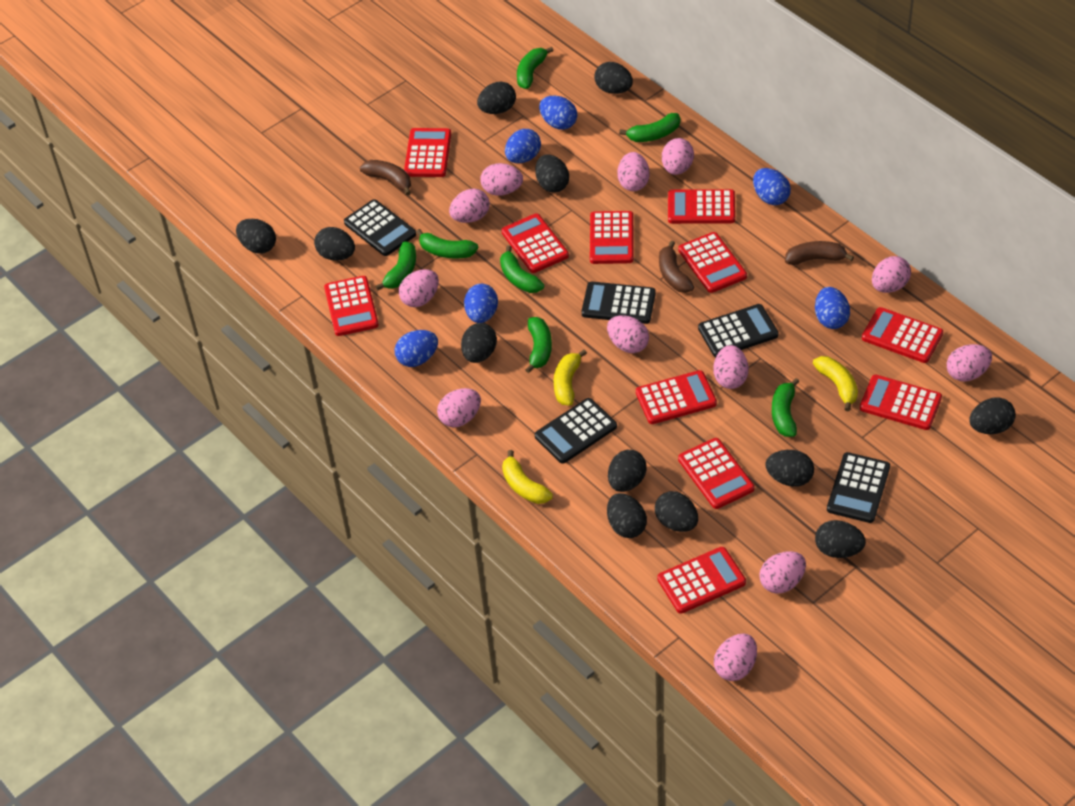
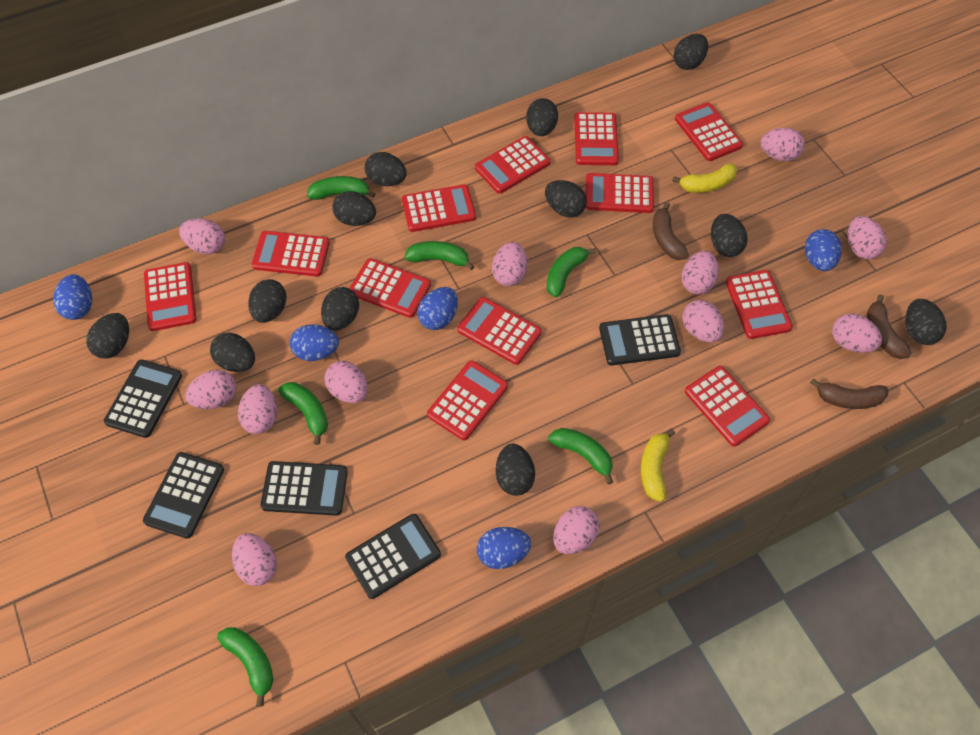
blue egg: [395,330,438,367] [464,284,498,323] [505,129,541,163] [539,96,577,130] [753,168,791,205] [815,287,850,329] = 6 -> [53,274,92,320] [290,325,339,361] [417,287,458,330] [477,527,531,569] [805,229,842,271] = 5
green banana: [375,241,416,291] [416,229,478,259] [500,245,544,293] [517,47,554,89] [525,317,552,373] [619,113,680,142] [772,378,799,437] = 7 -> [217,627,273,707] [278,382,328,445] [307,176,375,200] [404,241,475,270] [547,247,596,297] [548,428,613,484] = 6
red calculator: [324,276,379,336] [404,128,451,177] [502,213,569,273] [590,211,634,264] [636,370,717,424] [657,547,746,614] [668,189,735,224] [678,232,747,293] [678,438,755,509] [860,375,942,430] [862,307,943,363] = 11 -> [144,262,197,331] [252,231,330,277] [349,258,431,318] [402,184,476,232] [427,360,508,440] [458,297,542,365] [475,136,550,194] [574,112,619,165] [585,173,654,213] [675,102,743,161] [685,366,770,446] [725,270,793,339] = 12
yellow banana: [502,450,553,504] [554,349,587,406] [813,356,858,411] = 3 -> [641,429,675,502] [672,164,737,193] = 2

